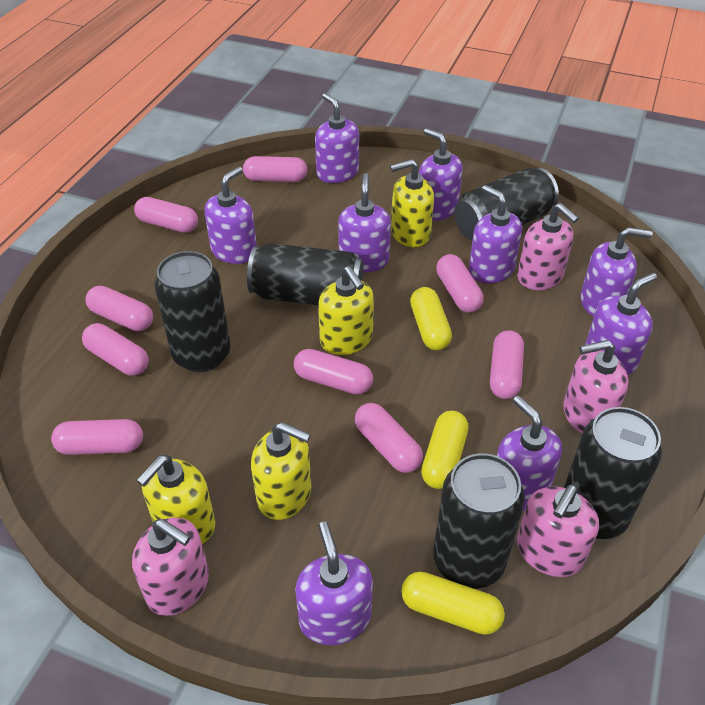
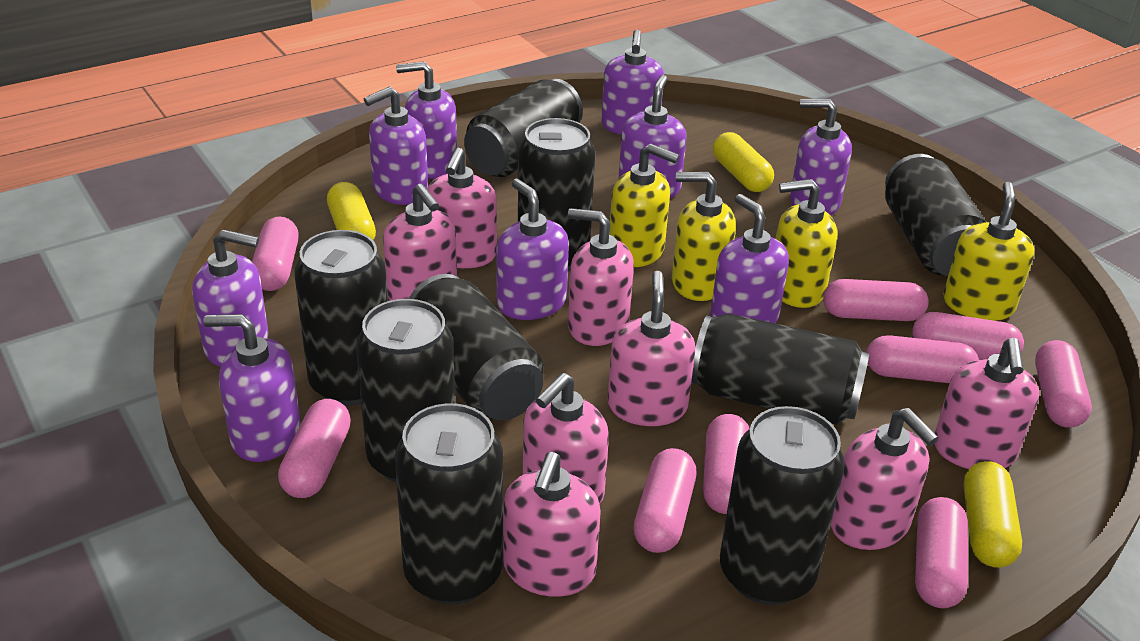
black can: [154,251,230,372] [247,243,363,305] [433,453,525,589] [454,168,559,240] [564,407,662,539] = 5 -> [295,230,388,406] [356,299,455,483] [395,403,503,604] [409,274,544,420] [464,79,583,177] [518,118,595,271] [691,313,869,425] [720,406,845,605] [885,154,986,276] = 9
pink soap dispenser: [132,518,209,616] [517,203,579,290] [517,484,599,577] [563,340,628,433] = 4 -> [383,184,457,301] [427,148,497,268] [503,452,601,597] [523,373,609,504] [568,208,634,346] [608,271,696,426] [831,408,938,550] [934,338,1039,469] = 8

